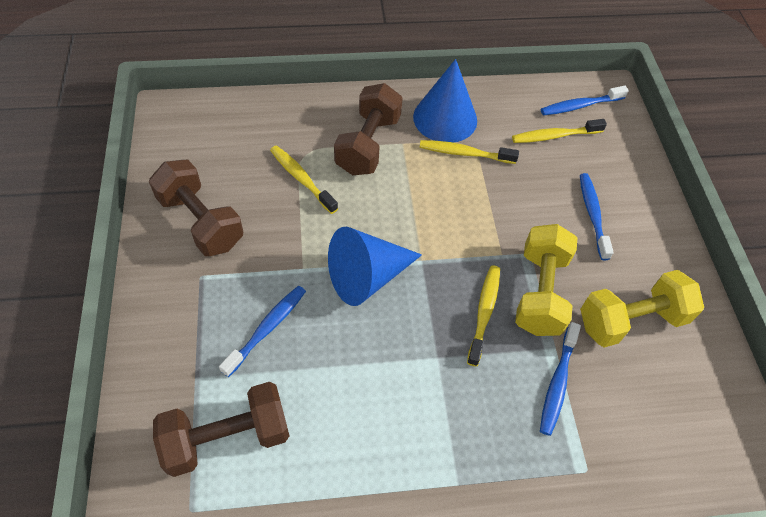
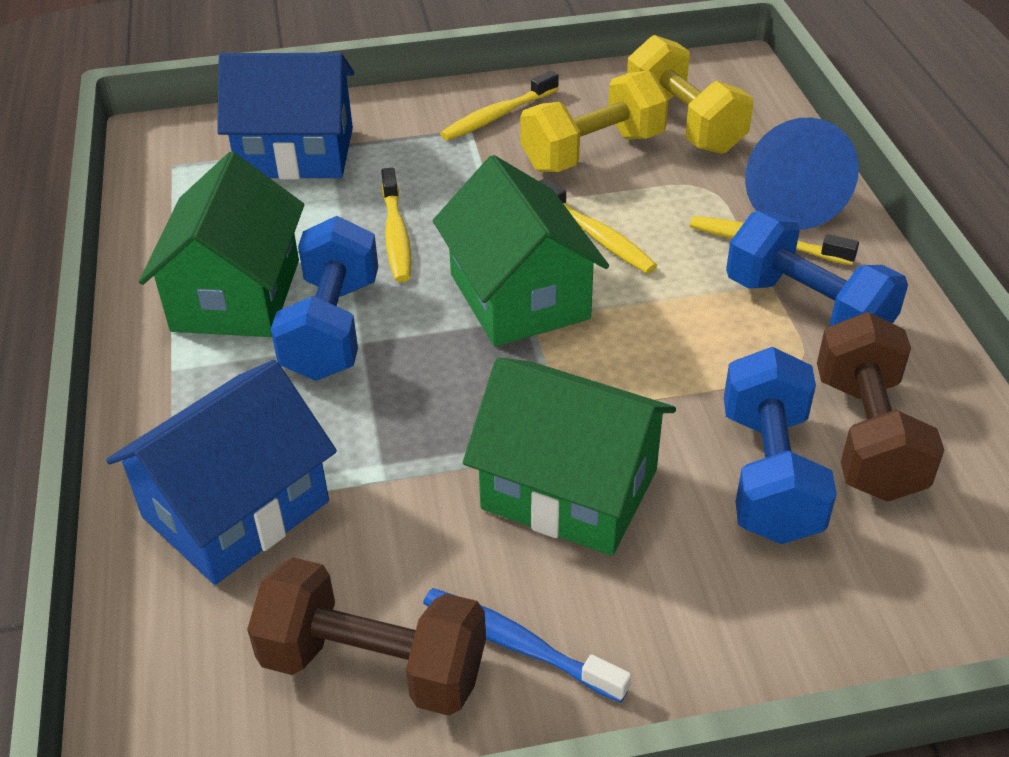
blue cone: [328,227,422,306] [413,59,477,143] = 2 -> [745,118,859,230] = 1
blue dumbbell: none = 0 -> [271,216,378,381] [724,347,837,544] [726,211,908,326] = 3
blue house: none = 0 -> [106,360,337,585] [217,53,354,179] = 2
blue toothbrush: [219,286,306,377] [540,322,581,436] [541,86,629,116] [580,173,614,260] = 4 -> [423,588,631,703] = 1
brown dumbbell: [149,160,243,256] [153,382,289,477] [334,83,403,175] = 3 -> [247,557,486,716] [817,312,945,502] = 2
green house: none = 0 -> [139,152,304,337] [433,155,609,347] [463,358,676,556] = 3

